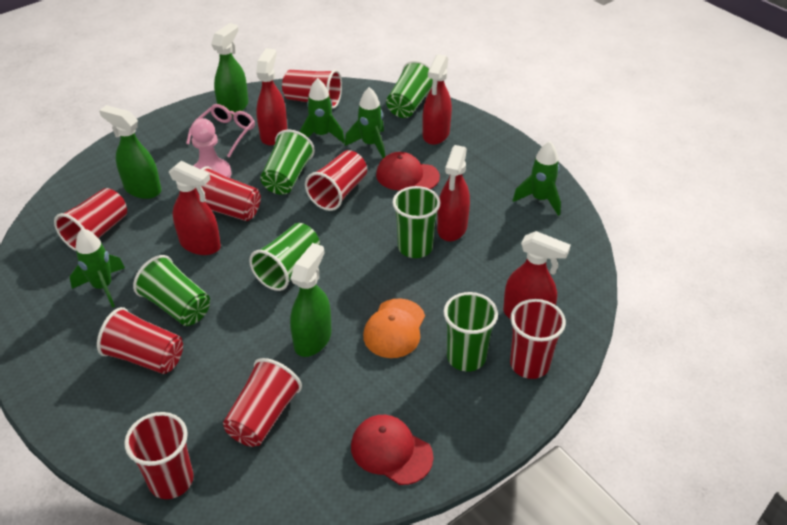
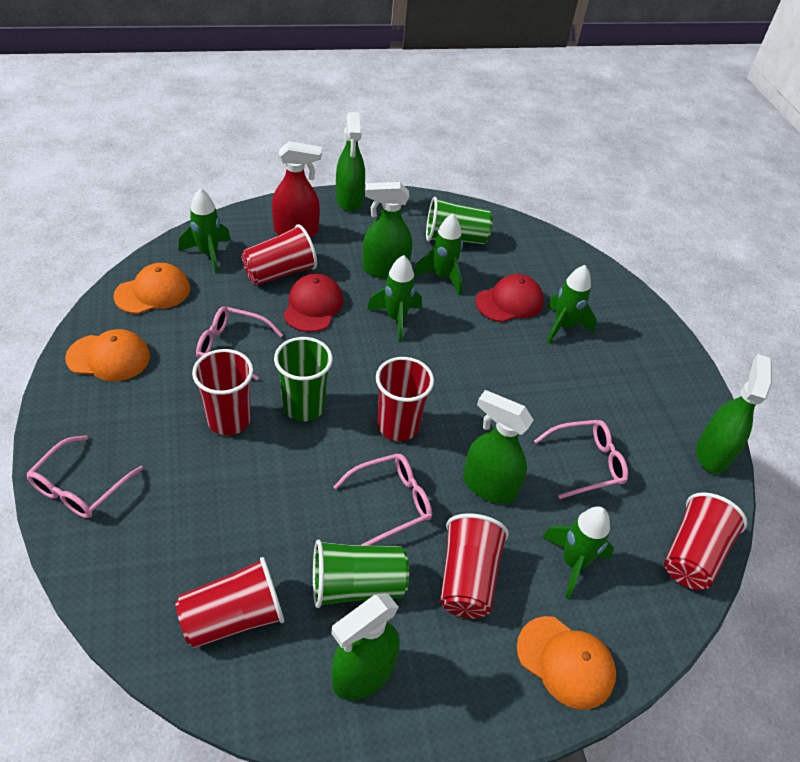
green cup: [133,255,210,326] [249,223,320,291] [260,130,315,195] [386,60,433,118] [392,186,440,258] [444,292,498,372] = 6 -> [274,337,333,421] [313,540,409,608] [426,197,493,244] = 3
green rocket: [70,228,125,308] [299,78,345,143] [345,87,385,158] [512,141,561,216] = 4 -> [179,188,231,274] [367,255,422,342] [414,214,463,295] [543,506,614,599] [546,265,597,344] = 5
green spray bottle: [99,105,161,199] [211,23,248,116] [290,243,331,357] = 3 -> [332,594,400,700] [336,112,365,212] [363,182,412,279] [463,390,533,504] [696,354,772,474] = 5
orange cap: [363,298,425,358] = 1 -> [65,329,150,381] [113,263,190,314] [517,616,616,710] = 3
pink glasses: [186,104,255,158] = 1 -> [26,435,143,518] [196,306,283,380] [333,454,432,546] [534,420,628,499] = 4
pink pawn: [190,118,231,178] = 1 -> none = 0
red cup: [54,188,127,251] [97,307,183,374] [124,412,194,499] [196,166,261,221] [223,358,302,447] [282,69,342,109] [305,150,367,211] [510,299,566,379] = 8 -> [175,557,284,648] [192,349,253,435] [241,224,317,285] [376,357,434,441] [440,513,509,619] [664,492,747,590] = 6
red spray bottle: [169,161,221,255] [256,48,287,146] [422,54,452,145] [437,145,470,241] [503,231,571,319] = 5 -> [272,141,322,238] = 1

